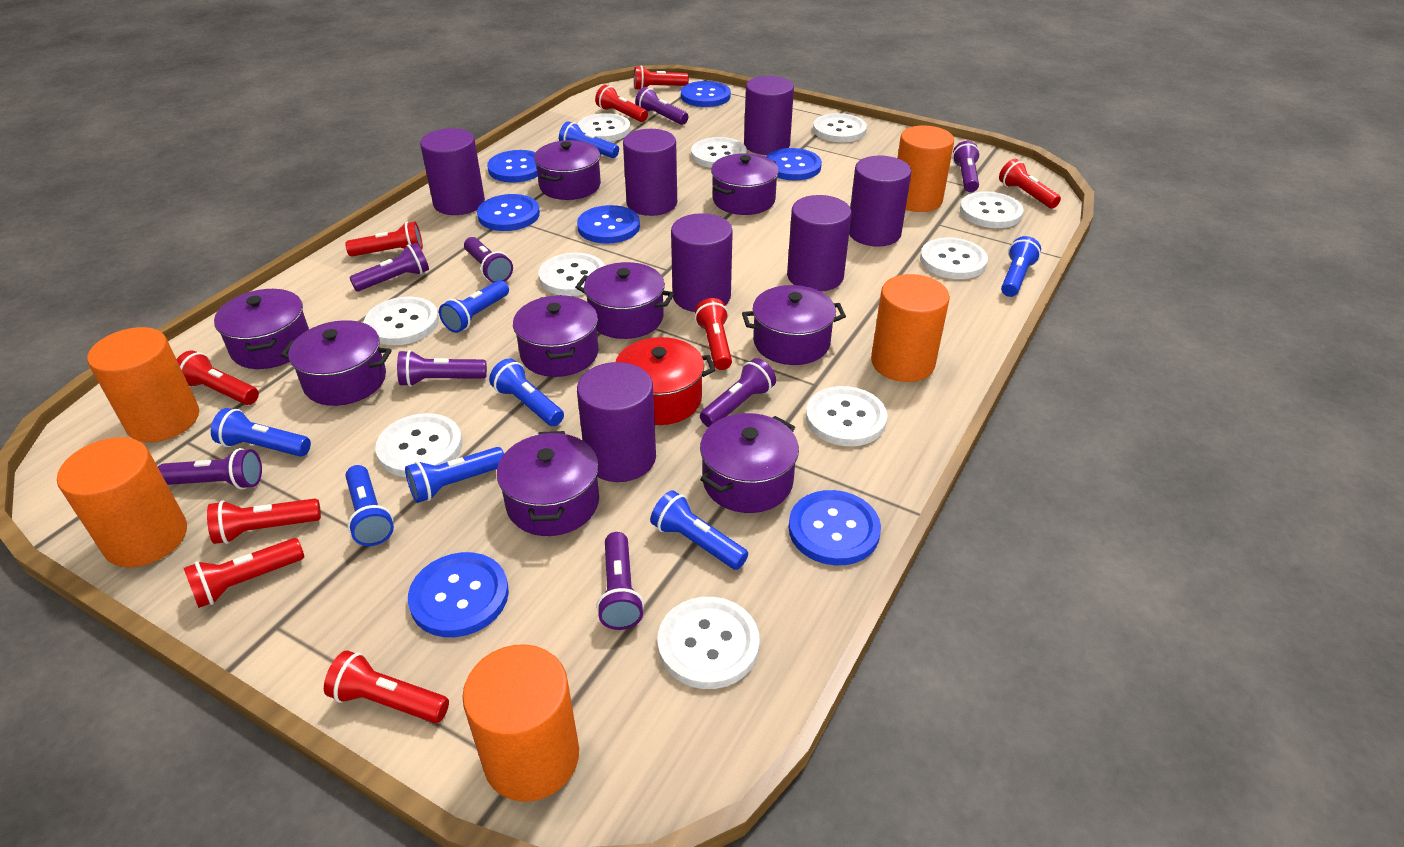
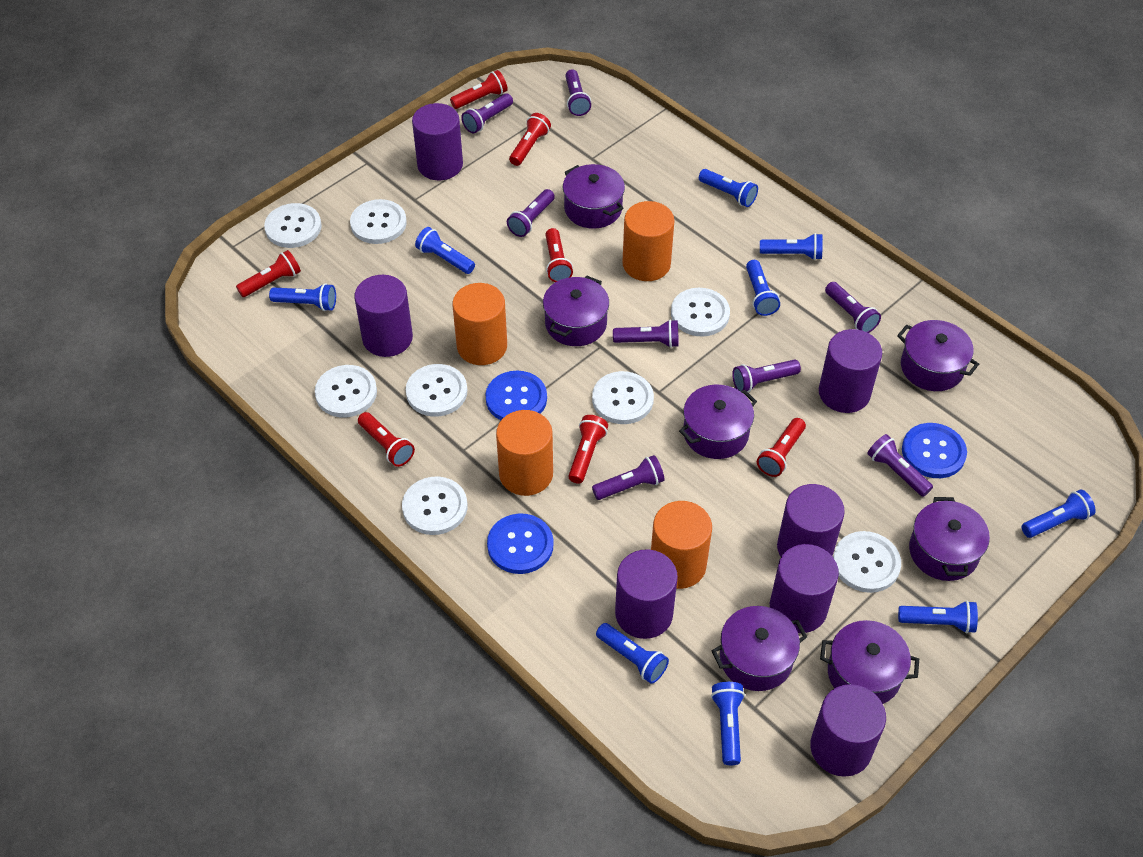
blue button: [408,552,509,637] [477,194,540,231] [487,150,538,182] [577,205,640,244] [681,81,731,107] [766,148,822,180] [789,490,881,565] = 7 -> [485,371,547,420] [487,514,554,574] [902,423,967,478] = 3
blue flashlight: [211,408,311,457] [345,465,394,546] [405,447,504,503] [439,280,509,333] [489,358,564,426] [559,121,619,158] [650,490,748,570] [1001,236,1041,297] = 8 -> [269,283,336,311] [415,227,475,274] [596,623,669,684] [699,169,758,207] [711,682,745,765] [746,260,780,316] [760,233,823,260] [898,601,978,633] [1022,490,1096,538] = 9
orange cylinder: [57,437,187,568] [87,327,199,442] [462,644,579,802] [871,274,950,382] [897,125,954,212] = 5 -> [453,283,507,365] [496,410,553,496] [622,201,675,281] [651,501,712,589] = 4
purple pot: [214,289,309,369] [280,320,392,406] [497,431,599,536] [513,295,598,377] [534,140,601,200] [575,262,674,339] [700,413,799,513] [711,154,779,215] [742,285,846,365] = 9 -> [543,275,609,346] [563,164,625,229] [679,385,757,459] [712,606,807,691] [820,620,919,704] [897,320,979,391] [909,497,990,581] = 7
red flashlight: [177,350,259,405] [184,538,304,608] [207,499,321,544] [324,650,449,723] [345,221,423,256] [595,85,648,122] [634,66,689,89] [695,298,732,370] [999,159,1061,209] = 9 -> [236,250,301,297] [358,412,415,467] [450,70,508,109] [509,113,551,166] [545,228,573,282] [568,415,608,484] [757,418,806,477] = 7
red pot: [616,337,715,425] = 1 -> none = 0
white button: [364,296,439,345] [375,413,462,477] [538,253,605,296] [578,113,631,142] [657,597,760,689] [691,137,747,168] [806,386,887,446] [813,113,867,142] [920,238,988,279] [960,191,1024,228] = 10 -> [264,203,322,248] [315,365,377,417] [350,199,407,244] [402,476,467,535] [406,364,467,417] [592,371,654,424] [671,288,730,337] [833,531,901,593] = 8

